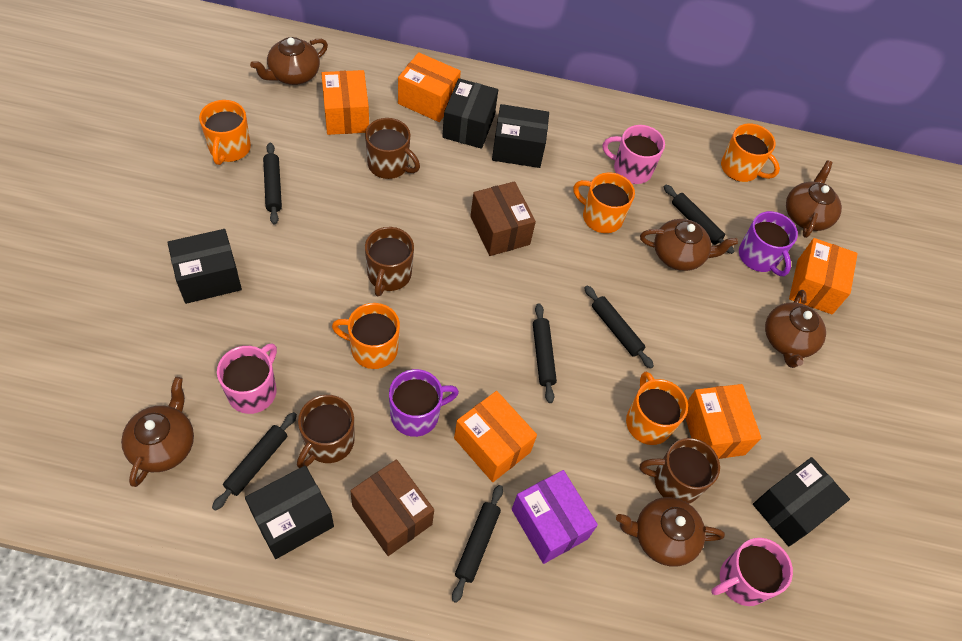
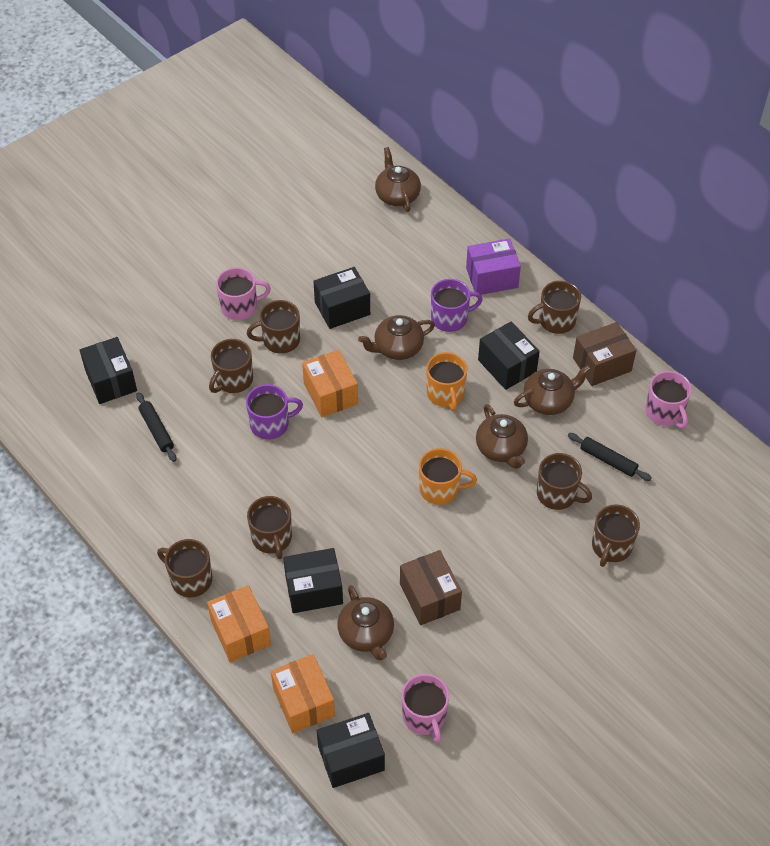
black rolling pin: [212,412,297,511] [263,143,282,225] [452,485,503,603] [533,303,557,403] [584,285,654,369] [664,185,734,254] = 6 -> [136,392,176,462] [568,433,652,481] = 2
brown mug: [297,395,355,468] [365,118,420,179] [365,227,414,296] [640,438,720,504] = 4 -> [157,539,212,597] [209,339,253,393] [247,300,300,354] [247,496,292,559] [528,281,581,334] [537,453,592,510] [592,504,640,567] = 7
brown teapot: [121,377,194,487] [250,37,328,85] [616,497,725,567] [640,219,738,271] [765,290,826,368] [786,160,842,238] = 6 -> [337,585,394,660] [358,315,435,360] [375,147,421,212] [476,404,528,469] [514,365,591,415] = 5
orange box: [321,70,369,135] [398,52,461,122] [454,391,537,482] [685,384,761,459] [789,238,858,314] = 5 -> [207,585,271,662] [271,654,335,733] [302,350,358,417] = 3
orange mug: [199,100,251,165] [332,303,400,369] [573,172,635,233] [626,371,688,445] [721,124,780,182] = 5 -> [419,448,477,505] [426,352,467,411] = 2

